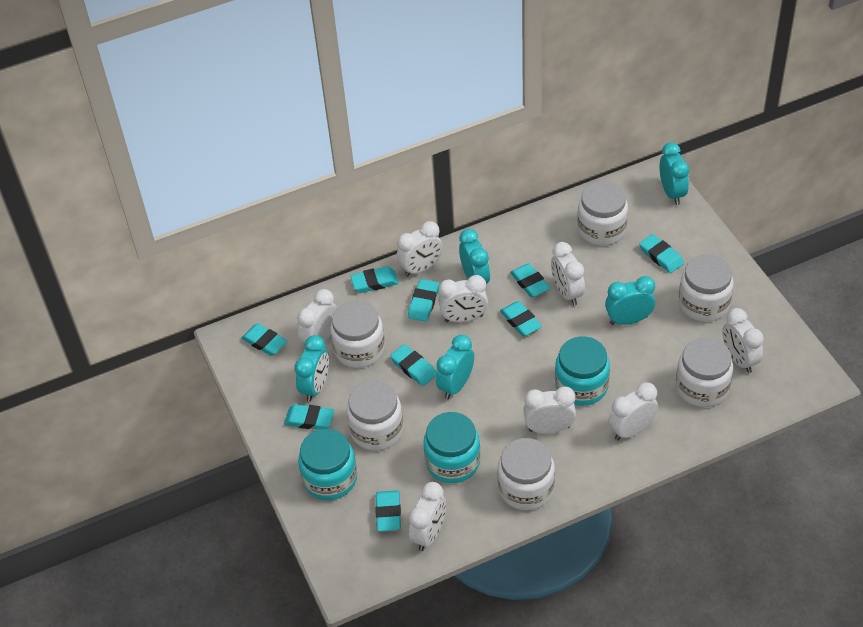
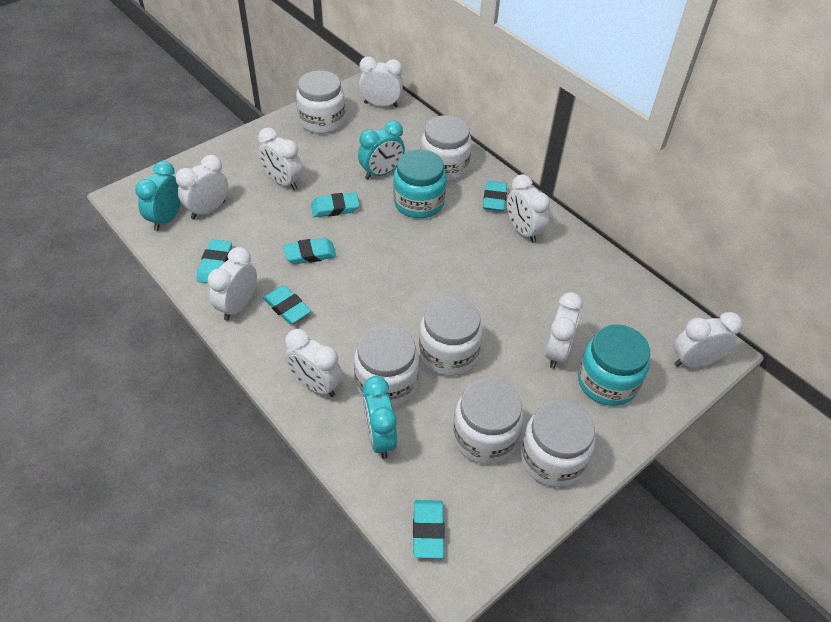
turquoise clock: [294,335,329,402] [436,335,474,399] [459,229,490,284] [605,276,655,325] [660,142,689,205] = 5 -> [135,161,181,231] [358,121,405,179] [363,376,397,459] = 3
turquoise eraser: [241,323,287,356] [284,404,335,430] [350,266,399,293] [375,490,401,531] [390,344,437,386] [408,279,439,322] [500,301,542,336] [510,263,551,297] [639,234,684,273] = 9 -> [197,239,232,283] [263,285,311,324] [283,238,336,264] [311,192,359,217] [413,500,445,558] [483,181,507,211] = 6
turquoise jar: [298,429,357,500] [423,412,481,483] [555,336,610,406] = 3 -> [393,149,447,218] [578,324,650,406] = 2

